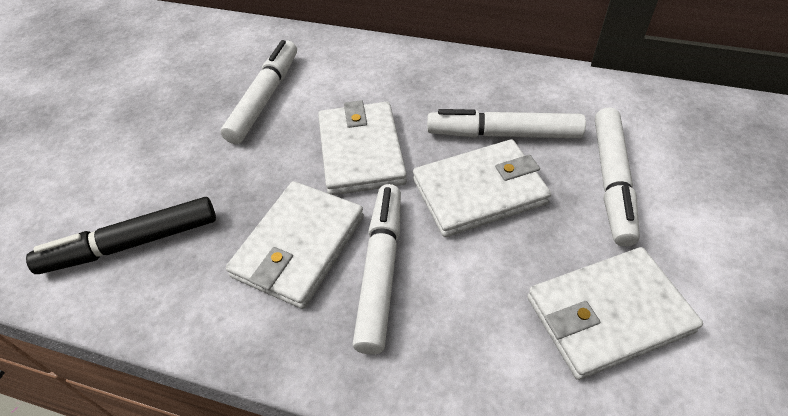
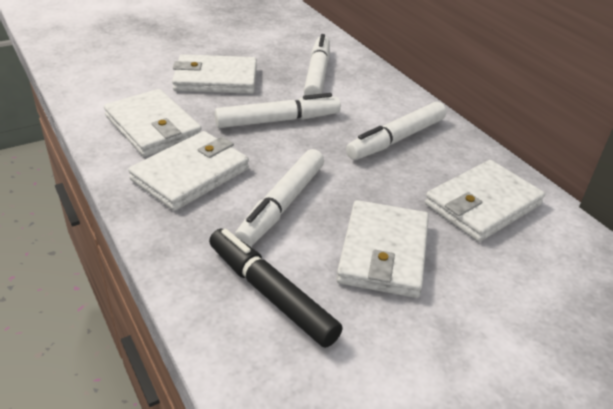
white wallet: [226,181,364,309] [318,100,407,195] [413,139,551,237] [527,247,703,380] = 4 -> [104,89,202,157] [128,131,249,211] [172,54,257,94] [336,200,429,298] [425,160,545,242] = 5

